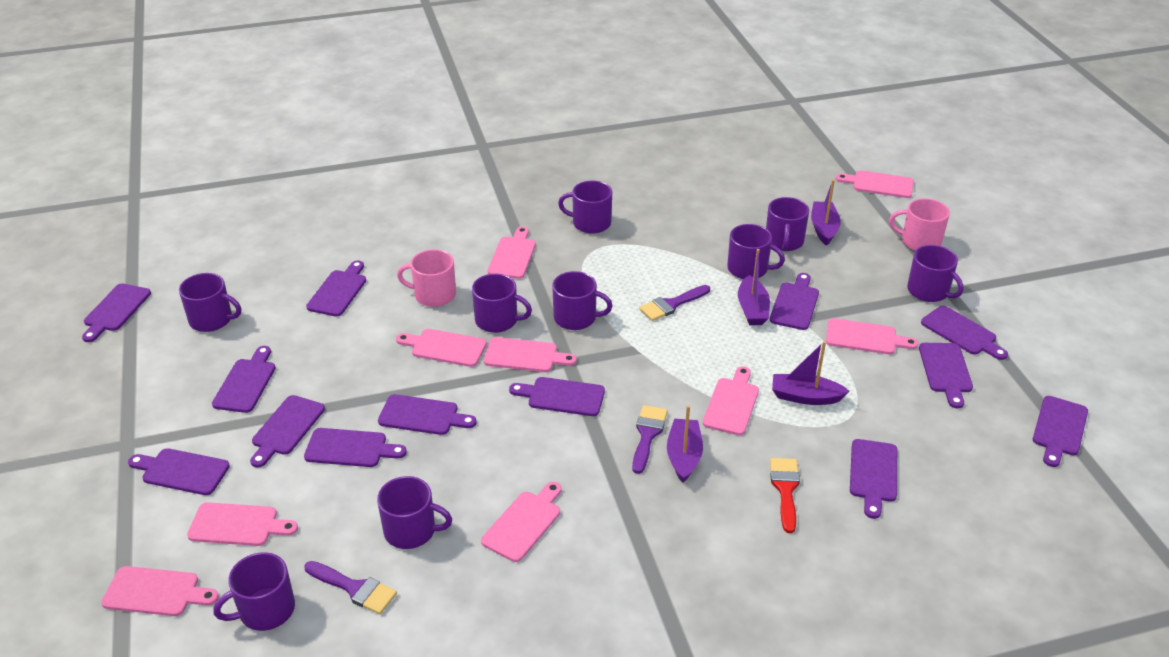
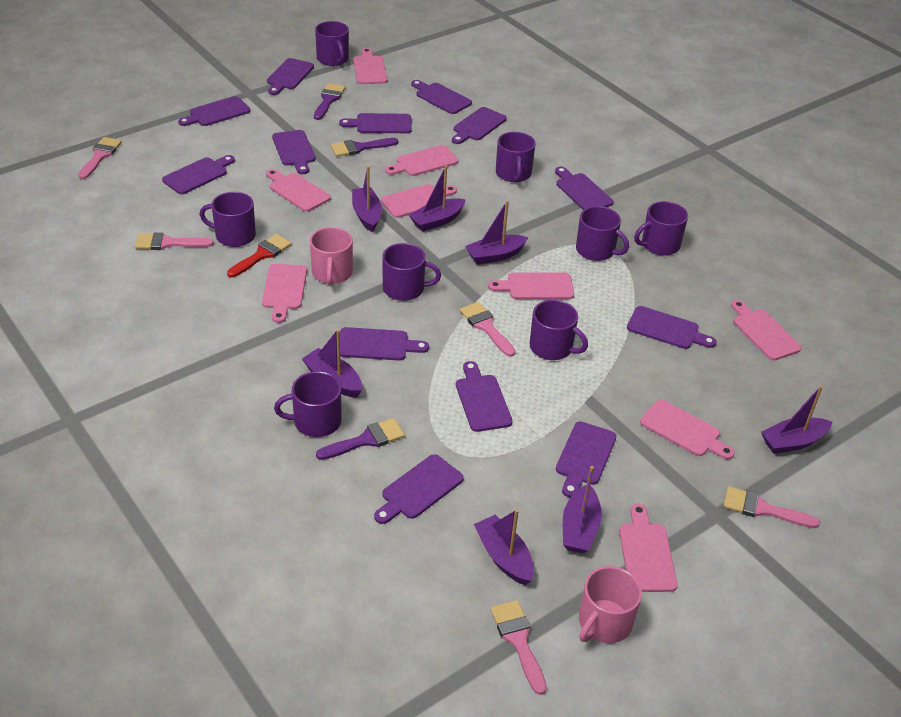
pink brush: none = 0 -> [79,137,122,179] [135,232,214,250] [460,302,515,357] [490,600,547,695] [723,486,820,528] = 5
purple boat: [667,405,703,483] [738,249,770,325] [772,341,849,405] [811,179,841,246] = 4 -> [302,329,362,398] [352,166,382,232] [409,166,466,232] [465,201,528,265] [474,509,534,585] [563,466,602,553] [761,386,832,454] = 7
purple mug: [179,273,241,332] [213,552,295,631] [377,476,452,549] [472,274,532,333] [552,271,613,330] [558,180,612,234] [727,224,785,279] [766,197,809,251] [907,245,963,302] = 9 -> [199,192,256,247] [274,371,341,437] [315,21,349,66] [382,243,441,301] [496,132,535,182] [530,300,588,360] [576,206,629,261] [634,201,688,256] = 8

